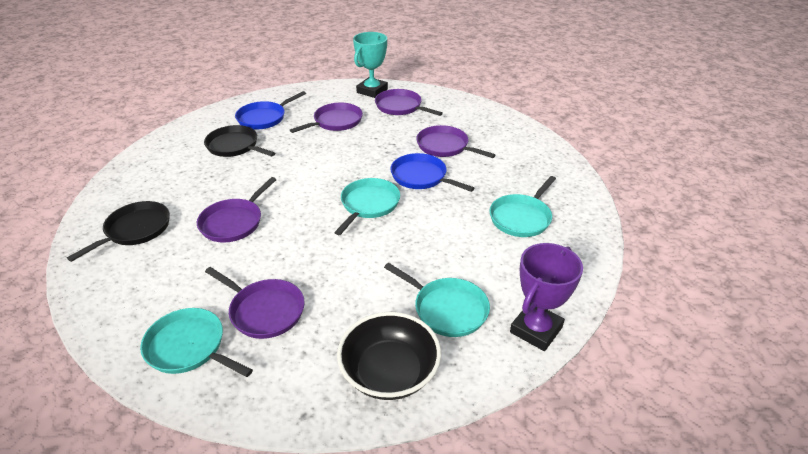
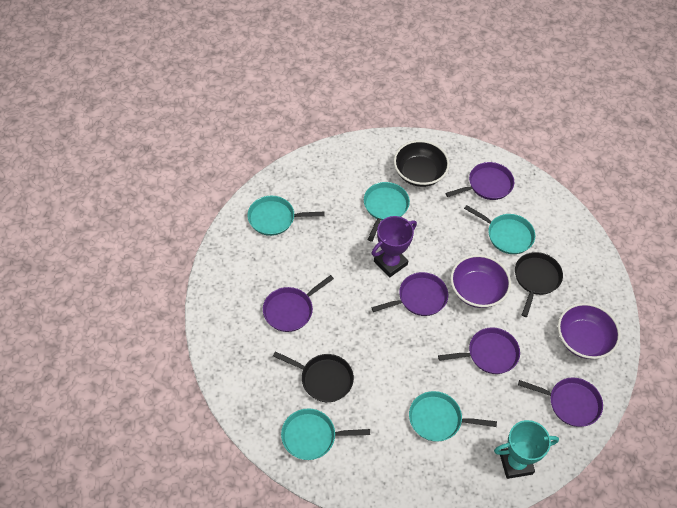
blue pan: [235,91,306,129] [390,153,474,192] = 2 -> none = 0
purple bowl: none = 0 -> [450,255,511,308] [558,303,621,359] = 2
turquoise pan: [140,308,253,377] [334,178,400,235] [384,263,490,337] [489,176,556,237] = 4 -> [247,196,325,236] [281,408,370,460] [364,182,410,242] [409,391,497,442] [464,205,535,254] = 5

